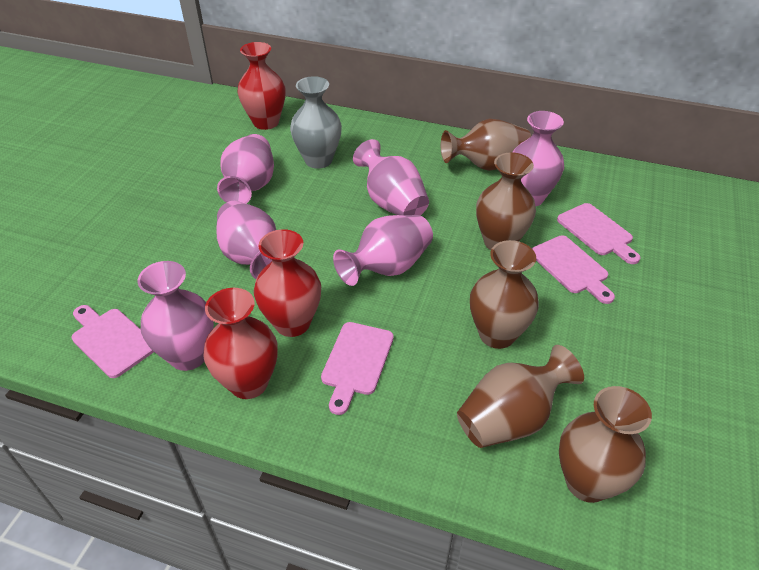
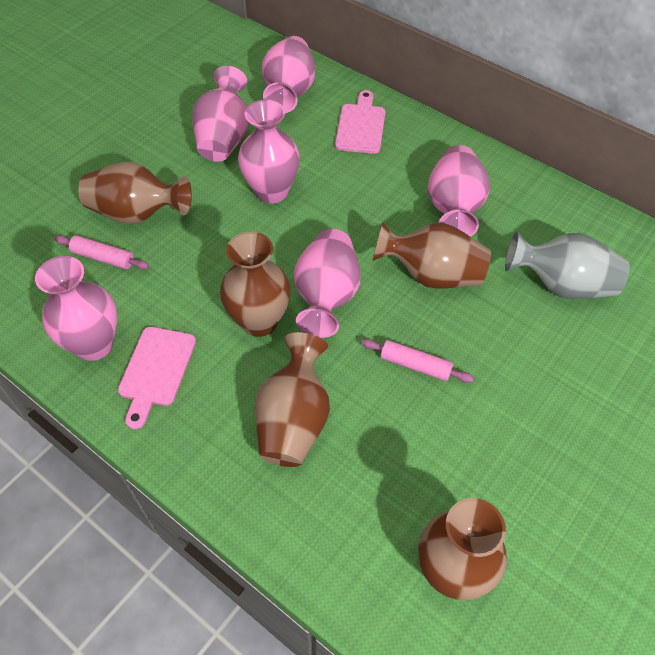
pink cutting board: [72,305,154,378] [321,322,394,415] [532,235,615,304] [557,203,641,264] = 4 -> [118,327,196,429] [335,90,386,154] = 2
pink rolling pin: none = 0 -> [54,235,149,270] [361,339,474,383] = 2
red vase: [203,288,278,399] [238,42,286,130] [254,229,321,337] = 3 -> none = 0

